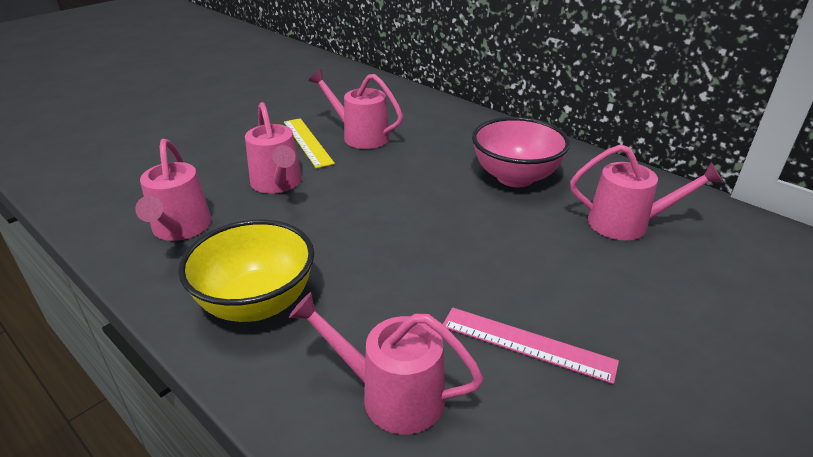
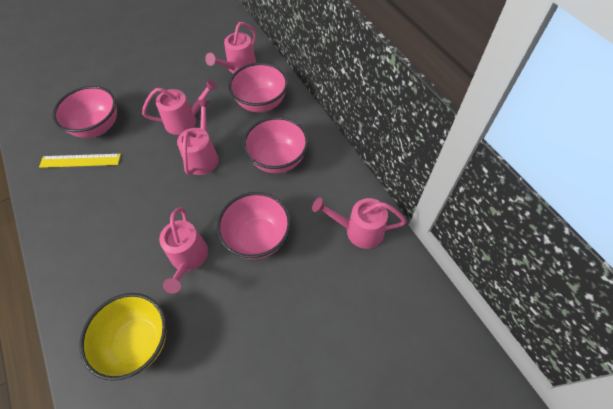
pink bowl: [472,117,570,187] = 1 -> [53,86,117,138] [217,192,291,259] [229,63,288,112] [243,117,308,174] = 4
pink ruler: [443,308,619,384] = 1 -> none = 0

